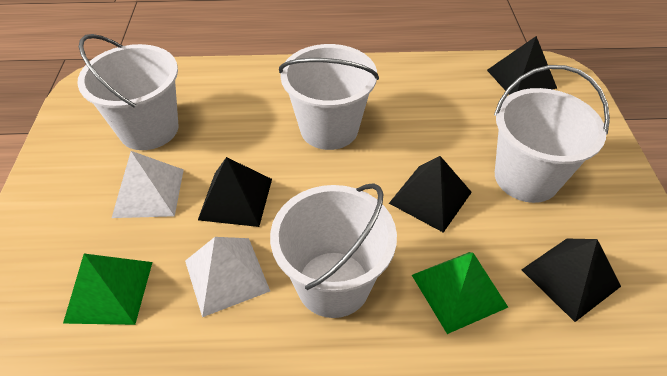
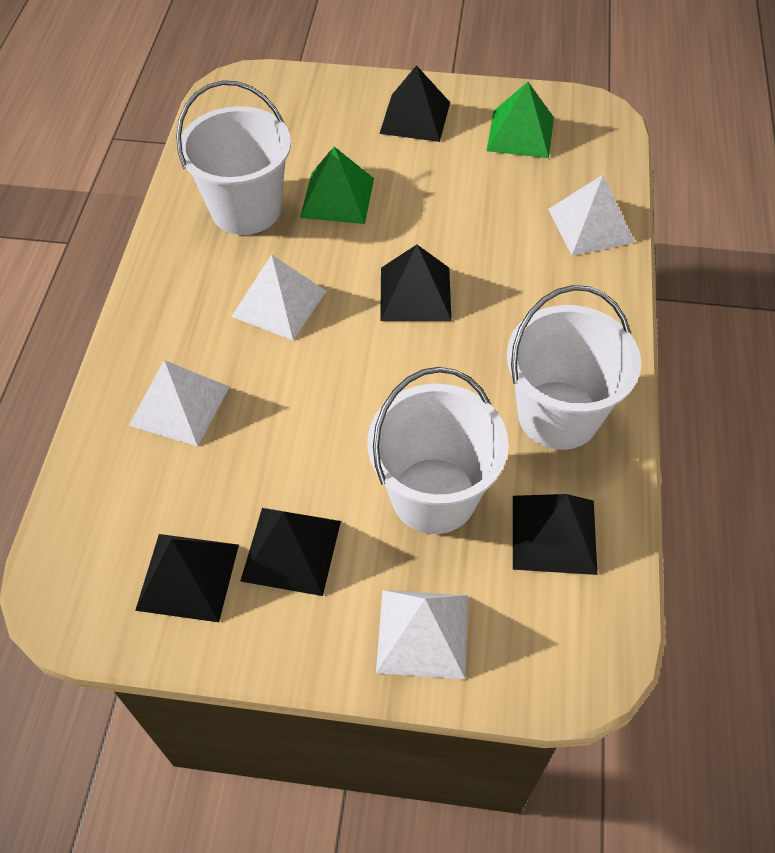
black pyramid: [198,157,272,227] [389,156,472,233] [487,36,557,95] [521,239,621,322] = 4 -> [135,534,239,622] [241,508,341,596] [379,65,450,142] [380,244,452,321] [513,494,598,575] = 5
white bucket: [77,34,179,150] [270,183,397,318] [279,44,379,150] [494,65,610,203] = 4 -> [176,80,291,235] [367,367,509,534] [507,285,641,450] = 3
white pyramid: [112,151,184,218] [185,237,270,317] = 2 -> [128,360,229,447] [231,254,326,340] [376,590,468,679] [548,175,635,256] = 4

